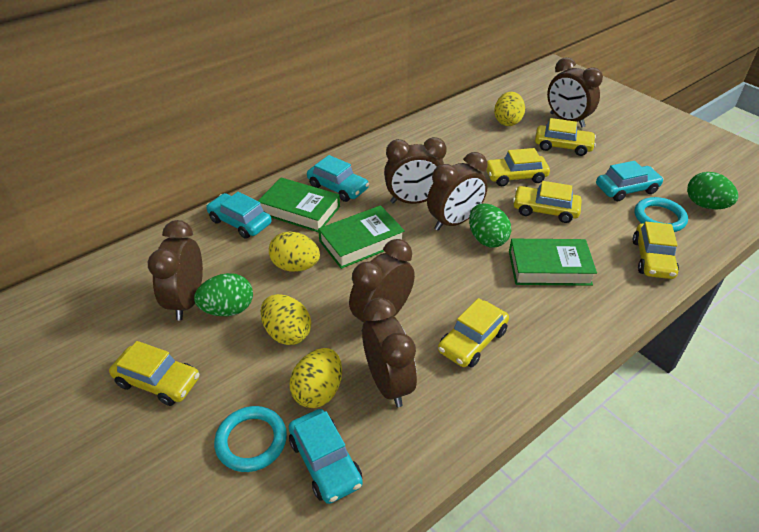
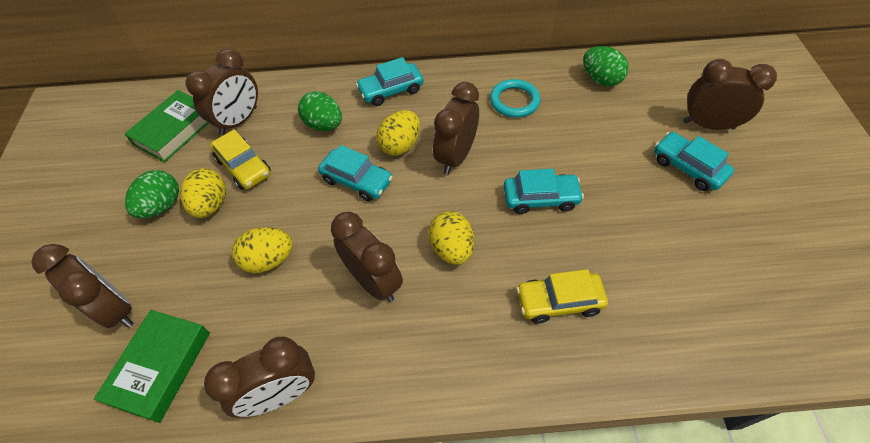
green book: [258,178,340,233] [318,205,405,269] [509,239,597,286] = 3 -> [94,310,210,423] [125,90,209,162] = 2
turquoise ring: [214,406,287,472] [635,197,688,232] = 2 -> [490,79,540,118] = 1
yellow car: [109,341,199,406] [438,298,509,368] [486,148,550,186] [513,181,582,223] [535,118,596,156] [633,222,679,279] = 6 -> [210,129,271,190] [516,269,608,324] = 2

